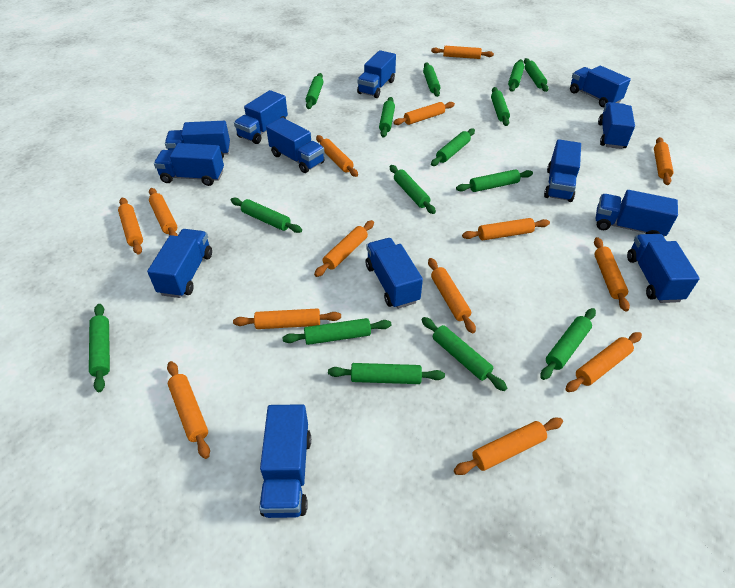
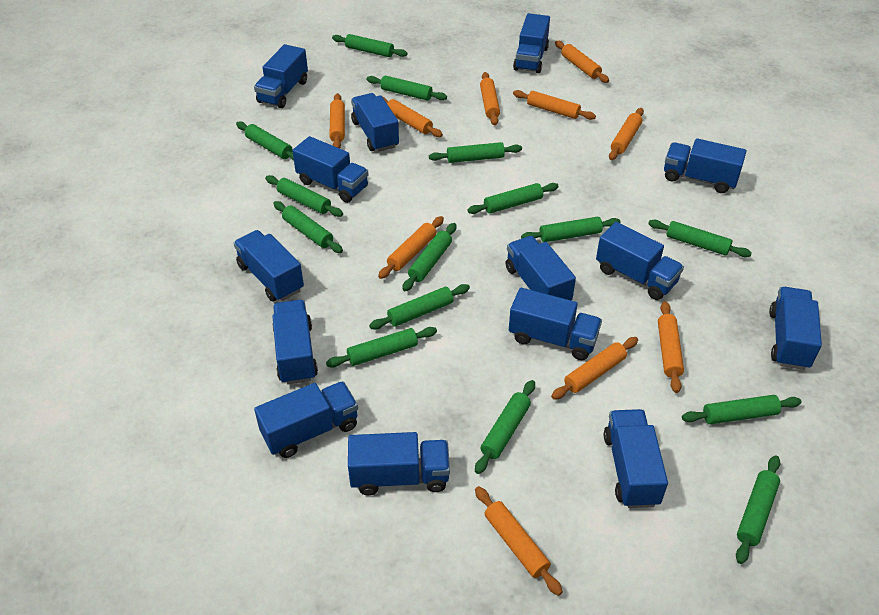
blue truck: [147,229,212,298] [154,143,224,186] [165,121,230,159] [234,90,288,144] [259,404,311,518] [266,117,325,173] [357,50,396,98] [366,238,423,309] [544,139,581,202] [570,66,631,107] [596,190,678,236] [598,102,635,149] [627,234,700,303] = 13 -> [234,230,304,301] [254,44,308,108] [254,381,358,458] [272,300,318,384] [292,136,368,203] [348,432,450,495] [351,93,399,152] [506,236,576,300] [509,288,602,360] [513,13,550,73] [596,222,684,300] [604,409,668,508] [664,138,747,193] [769,287,822,370] = 14
orange rolling pin: [118,198,143,255] [149,188,178,236] [167,361,210,459] [233,308,341,329] [314,220,374,277] [316,135,358,177] [393,102,455,125] [428,258,476,333] [431,46,494,59] [454,417,563,475] [462,218,550,240] [565,332,642,392] [594,237,630,311] [654,137,674,185] = 14 -> [329,93,345,148] [378,216,444,279] [383,97,443,137] [475,486,563,596] [480,72,500,126] [513,90,596,120] [551,337,638,400] [555,41,609,83] [609,108,644,160] [658,301,684,393] = 10

